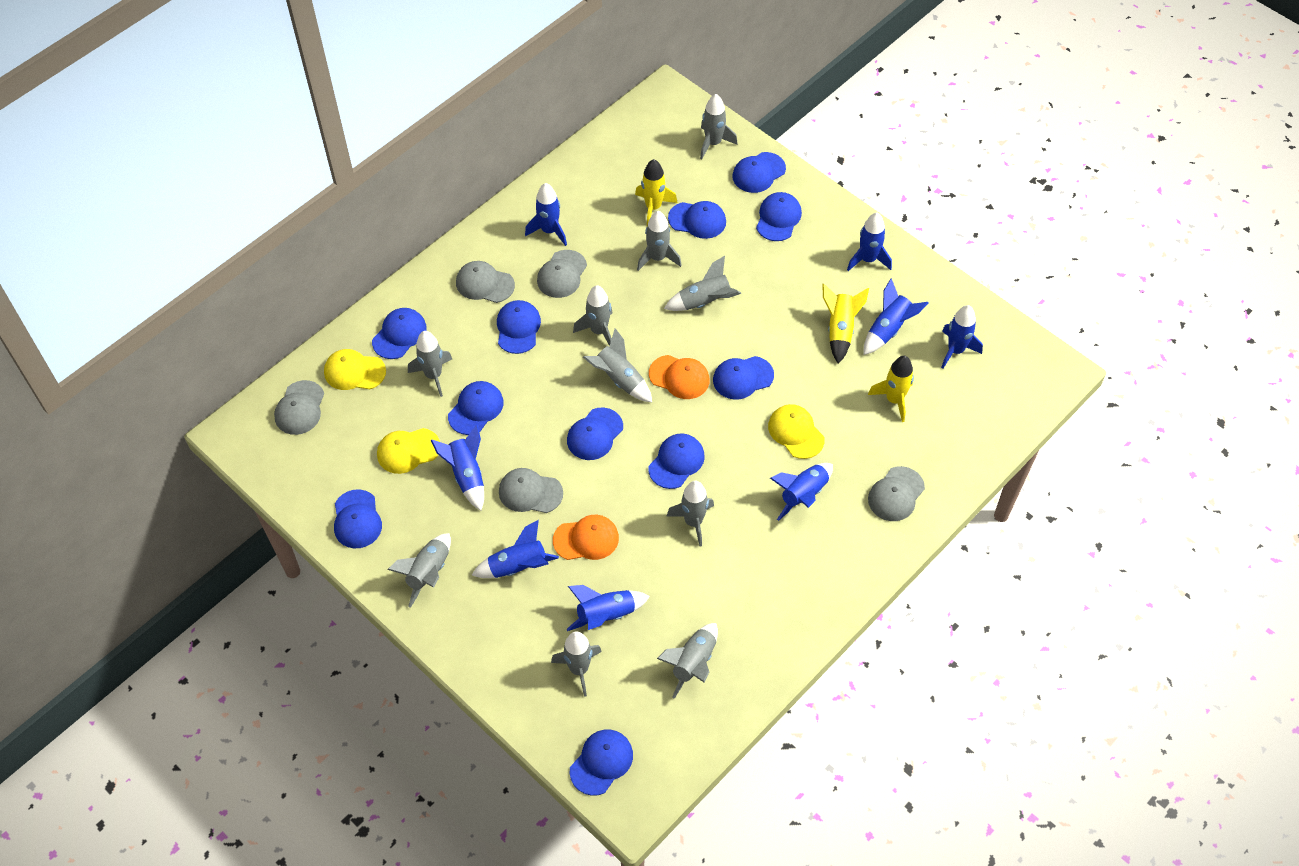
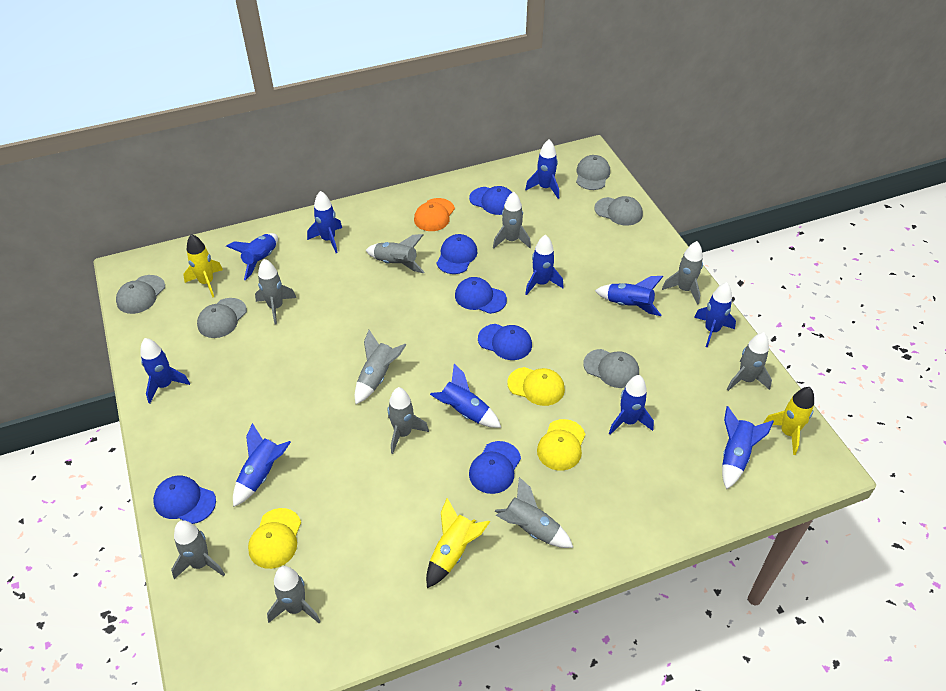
blue cap: [334,489,382,548] [372,308,427,359] [448,381,504,435] [497,300,541,354] [567,408,623,460] [570,730,633,796] [648,434,705,489] [668,201,726,239] [713,356,774,400] [732,152,786,193] [756,192,802,241] = 11 -> [153,476,216,524] [437,234,477,274] [455,277,507,314] [469,186,512,215] [469,441,521,494] [478,324,532,360] = 6
blue rocket: [431,424,484,511] [472,520,559,578] [525,183,567,246] [567,585,650,631] [770,463,833,521] [847,213,892,271] [864,278,928,355] [941,305,983,368] = 8 -> [140,338,190,403] [226,233,278,281] [233,423,291,507] [307,191,342,253] [430,364,501,428] [525,139,559,199] [525,235,564,295] [595,276,663,316] [609,375,654,435] [694,282,736,348] [722,406,774,489] = 11
orange cap: [553,515,619,560] [649,355,710,399] = 2 -> [414,198,455,231] = 1

